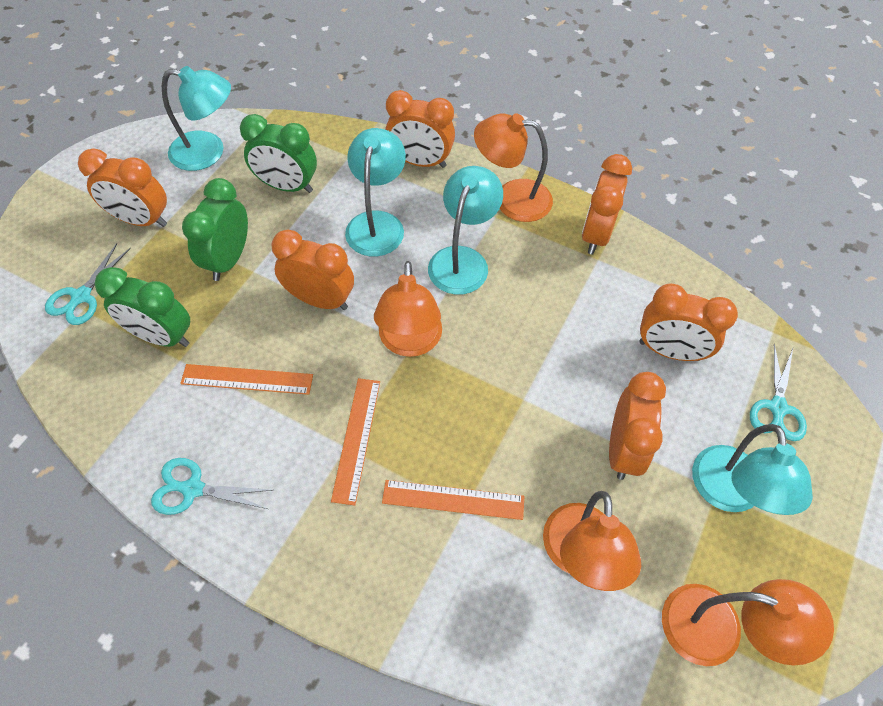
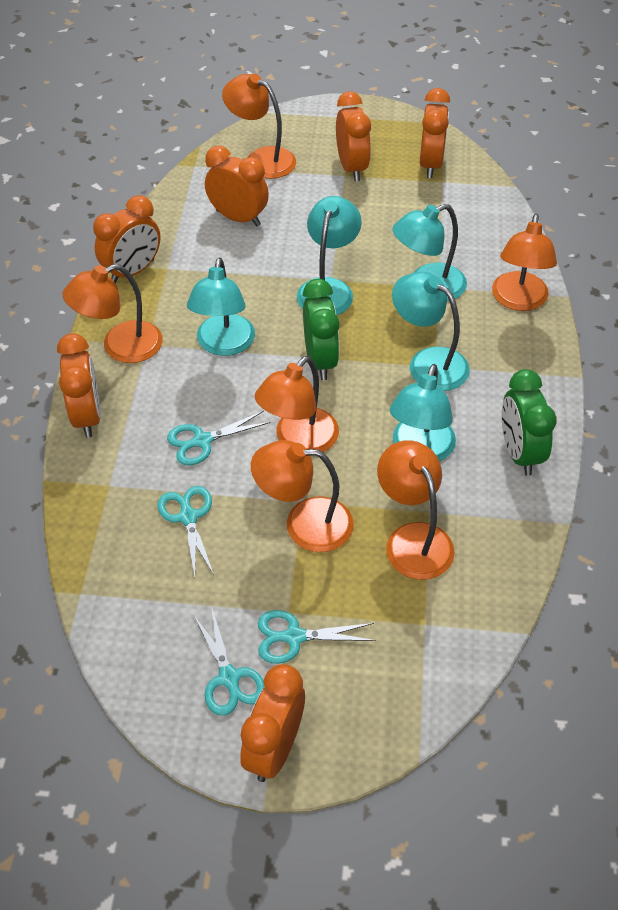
green clock: [94,267,190,347] [182,178,248,281] [240,114,317,193] = 3 -> [303,279,340,380] [502,369,557,476] = 2
orange lamp: [374,261,442,357] [474,113,553,222] [543,491,641,591] [662,579,834,666] = 4 -> [63,264,163,363] [222,74,296,179] [251,440,354,552] [255,356,339,456] [377,440,455,580] [492,214,557,311] = 6
orange ruler: [180,364,313,395] [331,378,380,506] [382,480,525,520] = 3 -> none = 0
turquoise lamp: [162,66,231,171] [345,128,406,257] [428,166,503,295] [692,424,813,515] = 4 -> [187,257,255,356] [297,196,362,315] [390,364,456,462] [392,204,467,301] [392,272,470,391] = 5
turquoise scissors: [45,243,131,325] [151,458,273,515] [750,344,807,441] = 3 -> [158,486,214,577] [167,411,271,466] [193,606,265,716] [258,610,376,664] = 4

